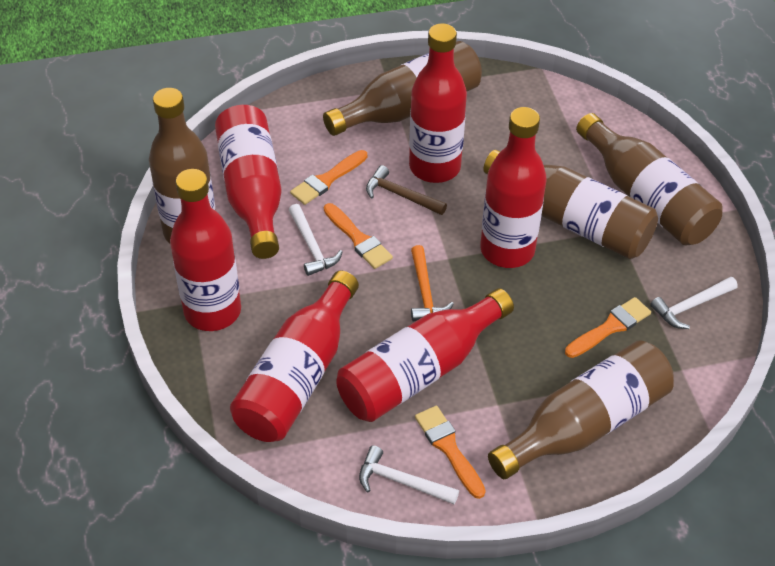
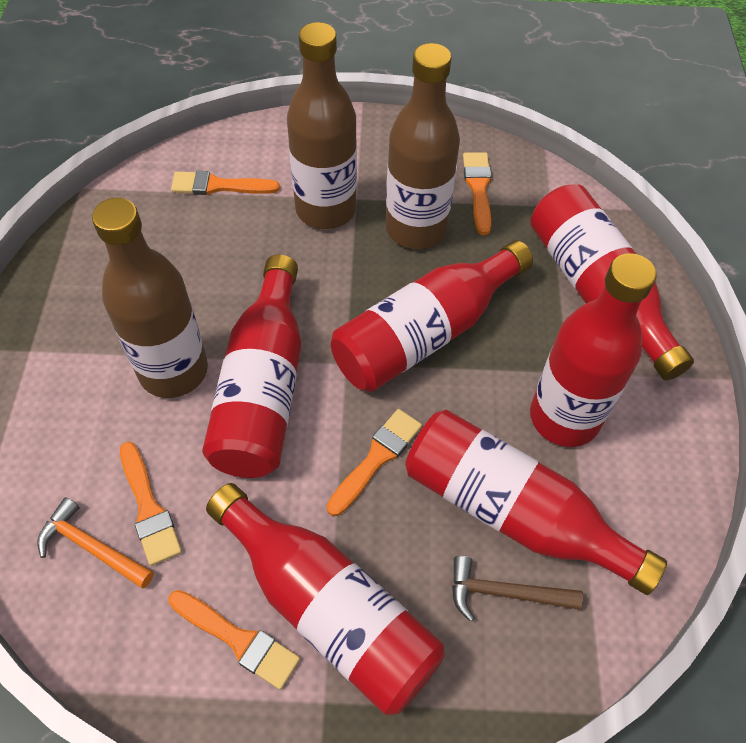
brown bottle: [149,88,215,243] [323,41,482,136] [483,150,658,259] [488,340,674,479] [576,113,723,246] = 5 -> [92,198,208,398] [287,22,357,229] [386,43,460,249] = 3
orange brush: [290,150,367,205] [324,203,393,269] [415,406,486,499] [565,297,651,358] = 4 -> [120,442,182,566] [168,590,300,690] [171,171,280,195] [327,409,422,516] [463,152,492,235] = 5
white hammer: [289,204,343,276] [359,445,459,504] [650,277,738,329] = 3 -> none = 0

